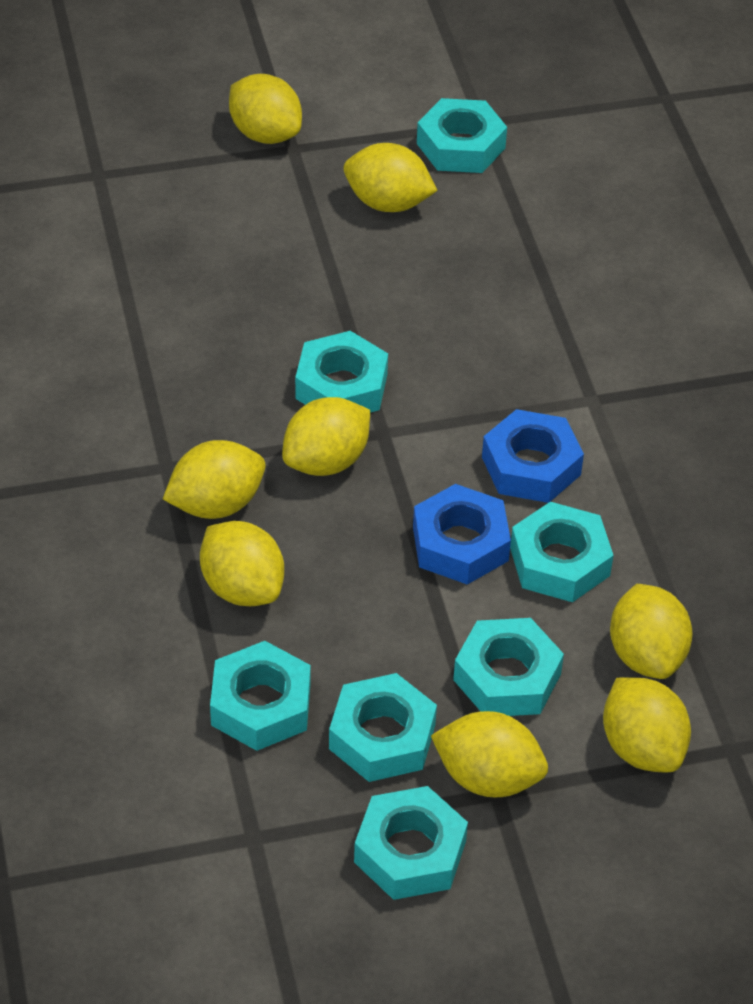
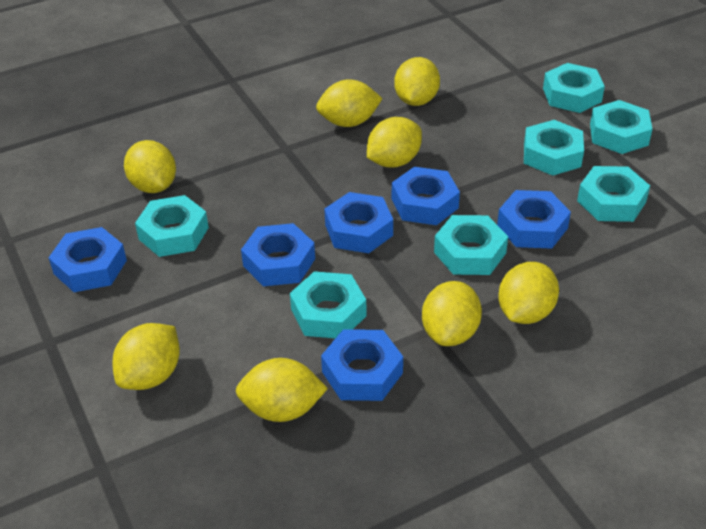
blue nut: [413,484,511,585] [482,409,584,503] = 2 -> [49,227,127,292] [241,223,315,286] [321,329,403,401] [324,192,393,253] [392,167,460,225] [497,190,571,249] = 6

